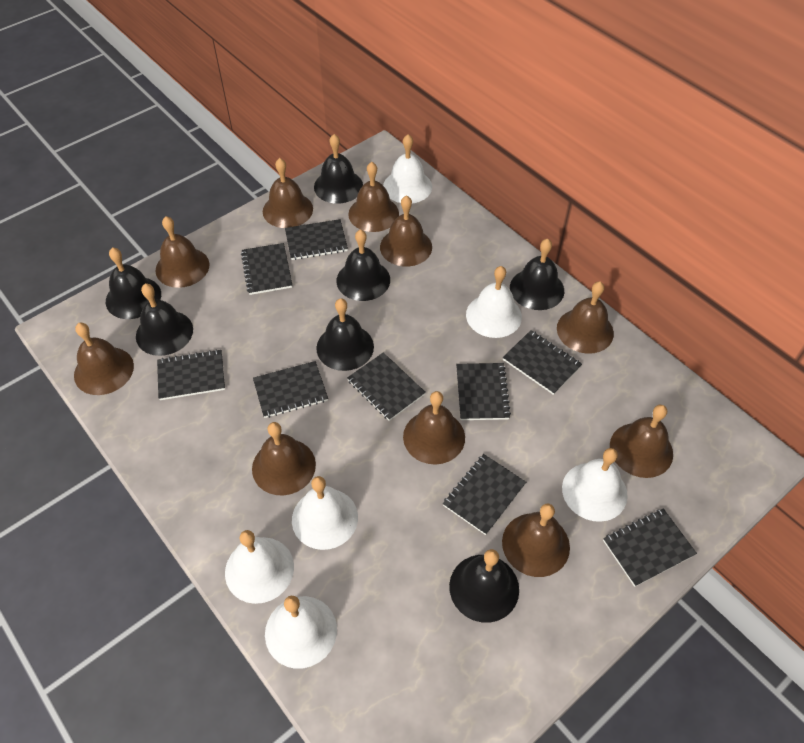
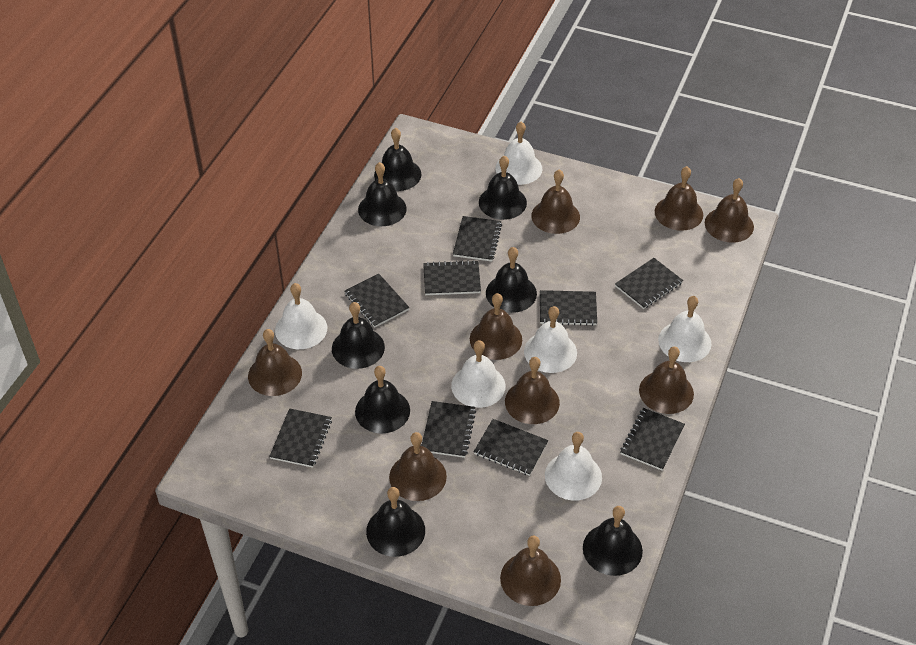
black bell: [106,247,161,319] [136,284,193,356] [314,134,363,204] [316,298,374,371] [336,229,390,301] [449,549,519,623] [510,239,564,310] = 7 -> [332,302,385,369] [355,366,410,433] [358,162,407,226] [366,487,425,557] [374,128,421,191] [479,156,527,220] [486,247,537,313] [583,506,643,576] = 8
brown bell: [74,323,134,395] [155,216,209,288] [252,422,316,495] [263,158,313,228] [348,162,399,232] [380,195,432,266] [403,391,465,465] [502,504,570,577] [557,281,614,354] [610,405,673,478] = 10 -> [248,329,302,396] [389,432,447,501] [470,293,522,360] [500,536,561,606] [505,357,560,424] [531,169,580,234] [639,346,694,414] [655,166,703,231] [705,178,754,243] = 9

